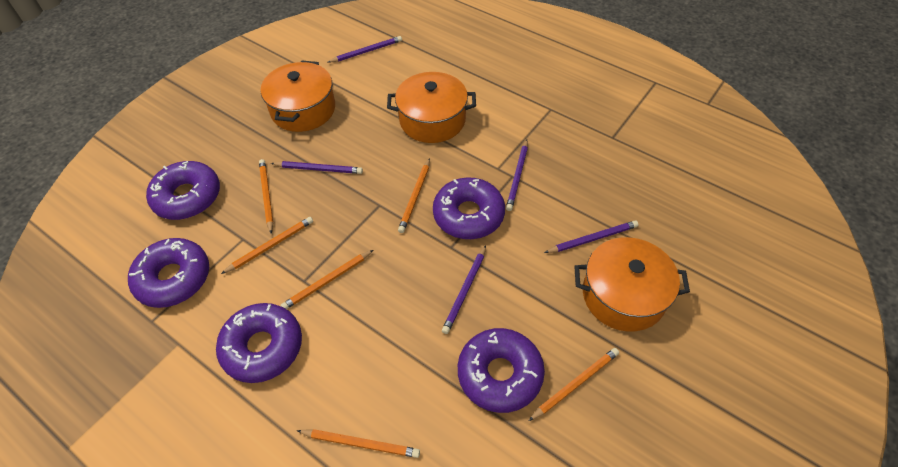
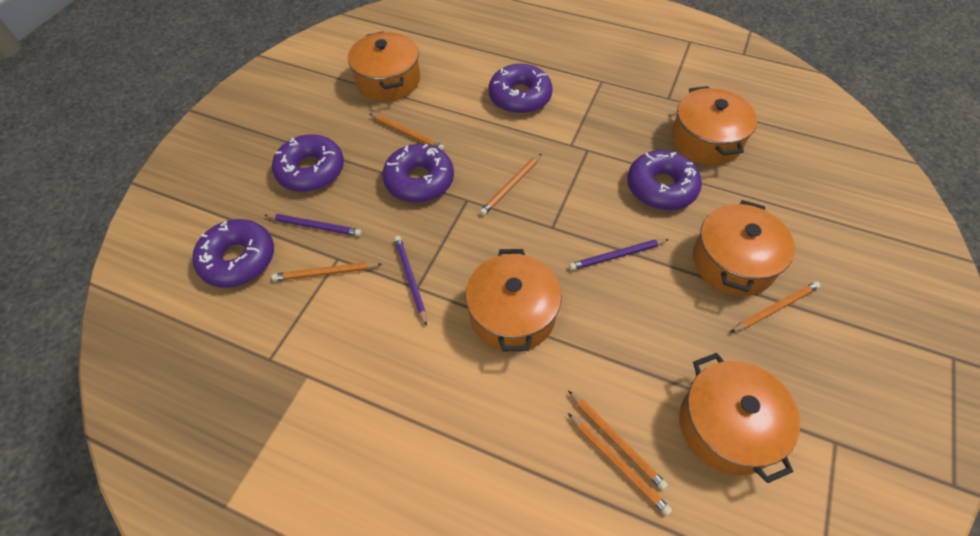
orange pot: [261,60,335,132] [387,72,476,143] [574,237,690,332] = 3 -> [348,31,420,101] [465,249,562,352] [672,86,757,165] [679,353,800,483] [693,200,795,296] = 5
purple pencil: [271,161,363,174] [328,36,402,62] [442,245,486,334] [506,140,528,211] [544,220,639,253] = 5 -> [265,214,362,236] [394,236,427,326] [569,239,669,270] = 3

